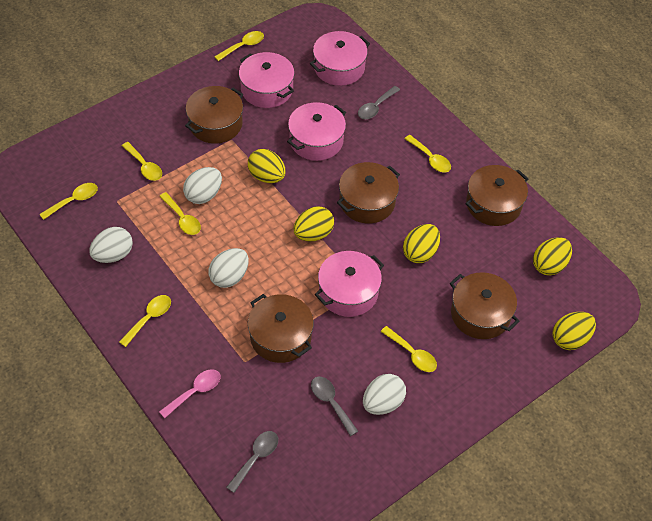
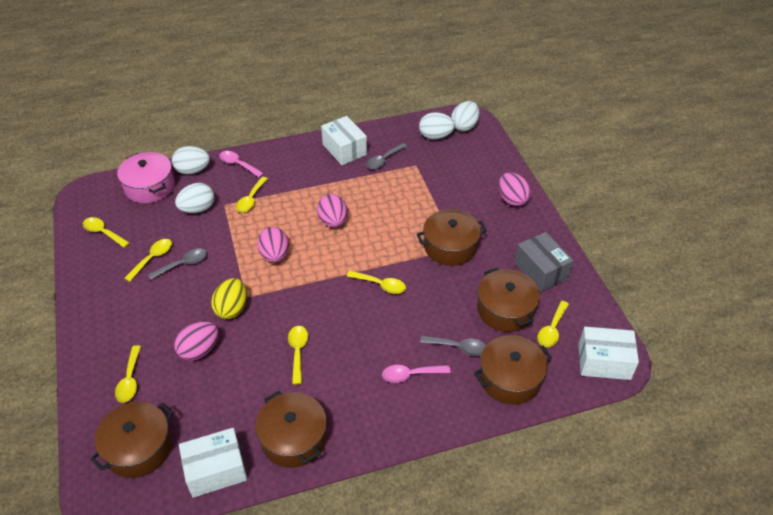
grey box: none = 0 -> [515,232,574,292] = 1
pink egg: none = 0 -> [174,321,218,361] [257,227,289,263] [317,194,347,228] [499,172,531,206] = 4
pink pot: [239,52,295,108] [287,102,346,161] [310,31,370,86] [315,251,384,317] = 4 -> [117,152,175,203] = 1
pink spoon: [159,369,220,418] = 1 -> [219,151,264,178] [382,365,451,383] = 2
white box: none = 0 -> [179,428,247,498] [321,116,367,165] [578,327,639,380] = 3
yellow egg: [248,149,286,183] [293,206,334,241] [403,224,440,263] [533,237,572,276] [553,312,596,350] = 5 -> [211,278,247,319] = 1

